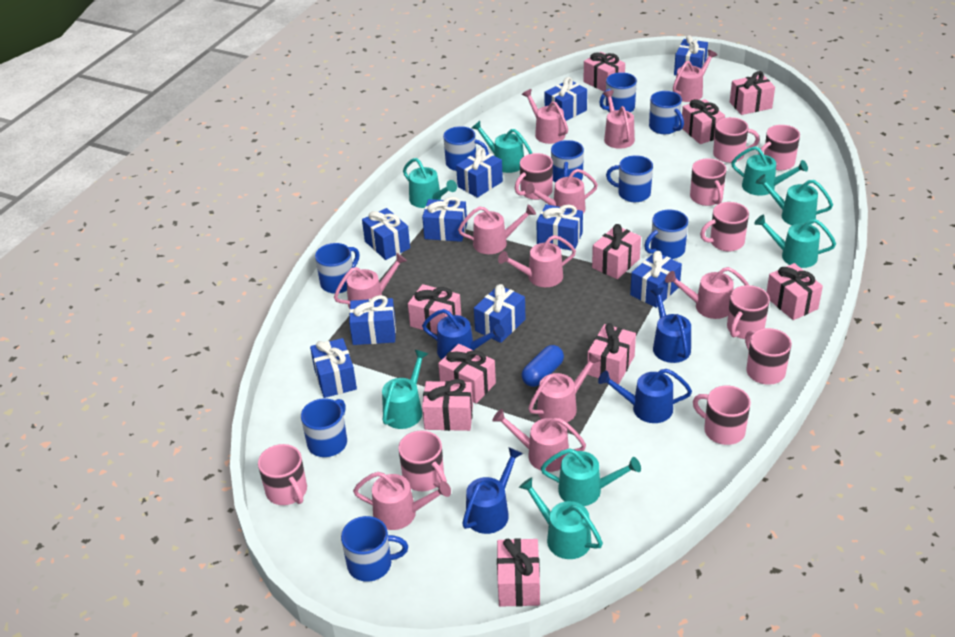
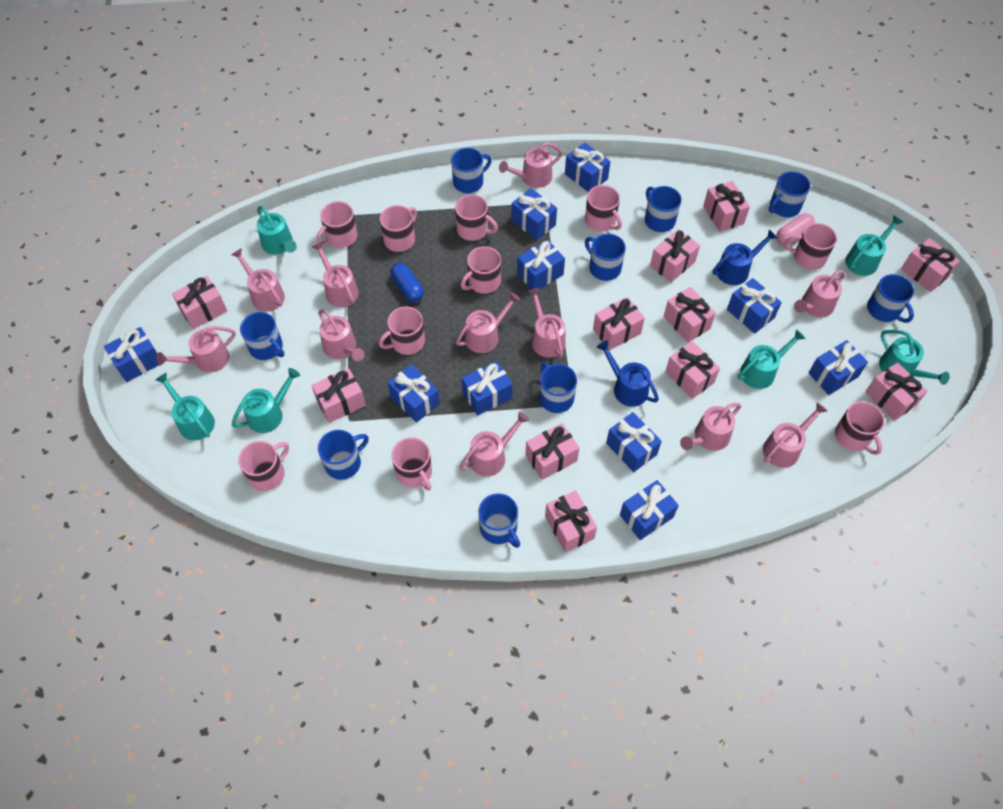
blue watering can: [422,309,505,359] [462,447,523,534] [598,369,692,423] [651,287,691,363] = 4 -> [597,340,659,407] [713,229,777,285] = 2
pink capsule: none = 0 -> [776,213,815,245] = 1
pink gift: [408,284,461,334] [422,379,473,431] [438,344,496,403] [497,538,540,607] [583,52,625,92] [587,323,636,384] [592,224,641,279] [682,99,725,144] [730,71,775,115] [767,263,823,320] = 10 -> [172,276,227,329] [311,368,366,423] [526,423,579,480] [545,490,597,553] [593,297,645,350] [650,229,700,282] [663,287,716,343] [665,341,720,399] [703,181,750,232] [865,362,928,421] [901,238,960,292] = 11
turquoise watering can: [382,350,428,429] [403,158,457,208] [472,121,533,173] [519,477,603,559] [541,448,641,506] [731,146,808,196] [754,215,836,268] [756,174,833,225] = 8 -> [155,372,215,440] [232,368,300,433] [257,206,297,255] [737,329,806,389] [845,215,903,276] [879,330,950,385] = 6

